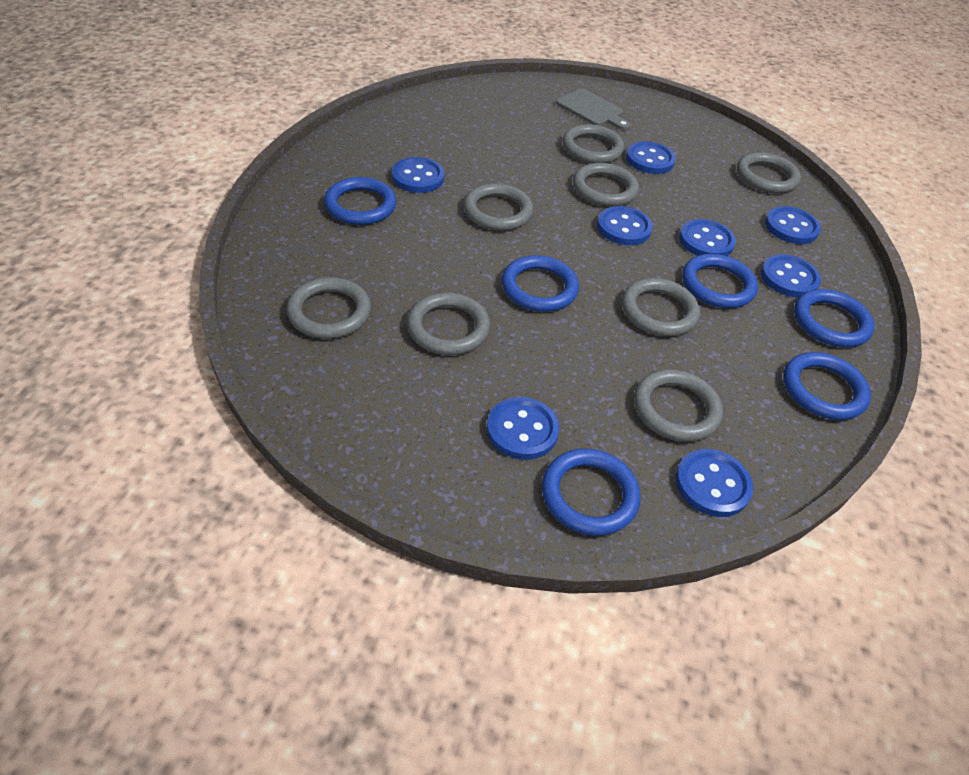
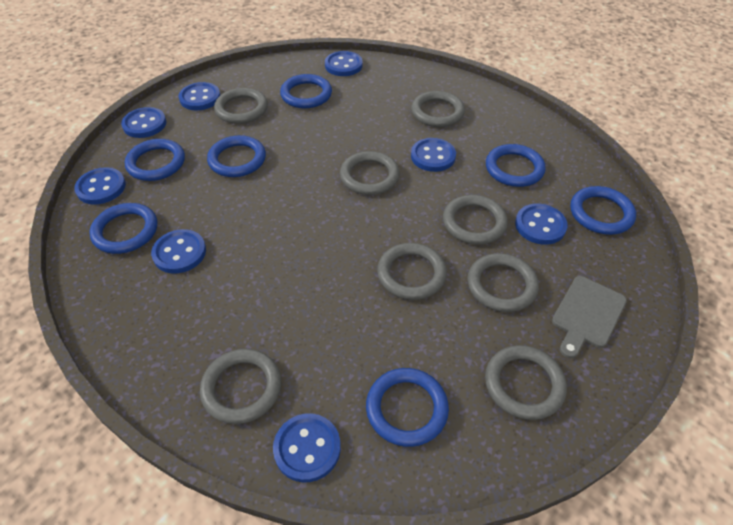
blue ring: [324,177,396,225] [502,255,579,312] [542,448,640,536] [682,254,758,308] [783,352,871,420] [794,289,874,347] = 6 -> [89,203,157,254] [124,139,185,181] [207,135,266,177] [280,74,332,108] [366,368,449,447] [486,144,546,187] [570,186,636,235] = 7

